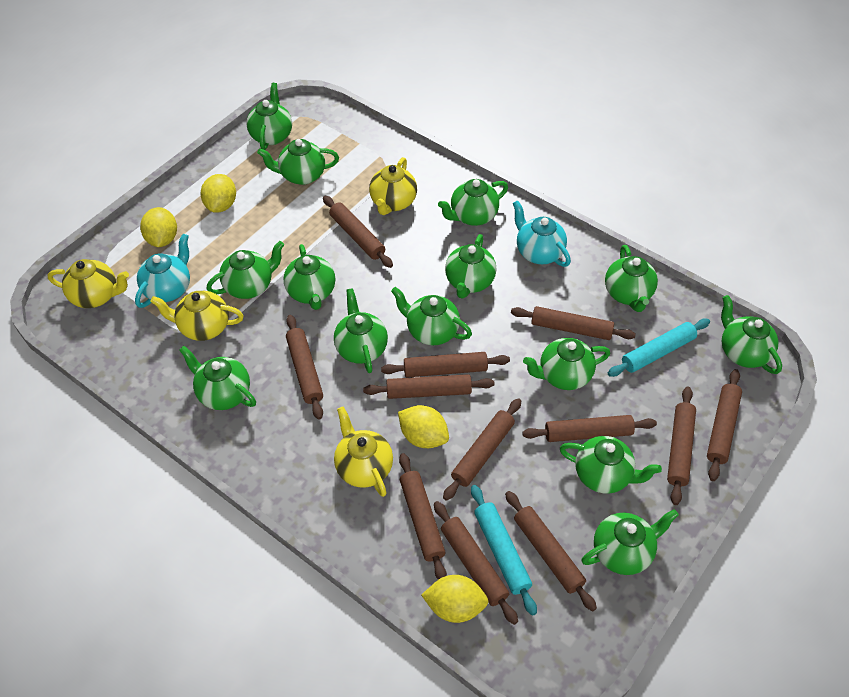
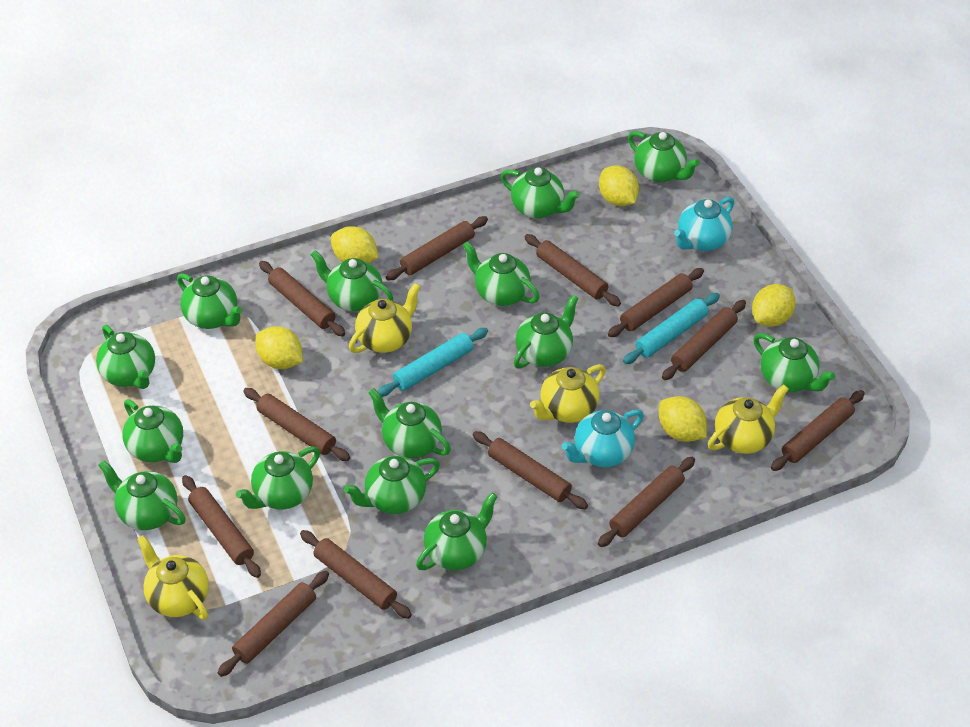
yellow lemon: [140,207,177,247] [201,174,236,213] [398,405,449,448] [421,575,488,623] = 4 -> [255,326,303,369] [331,226,379,263] [599,166,639,206] [659,396,707,442] [752,284,796,327] = 5

